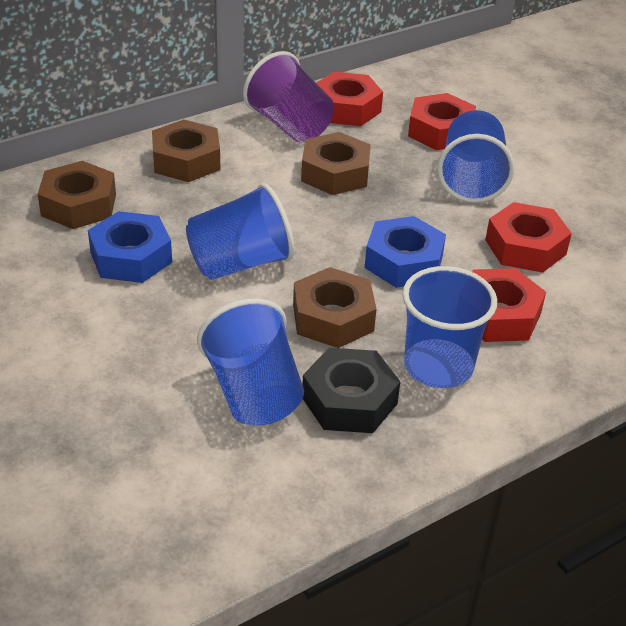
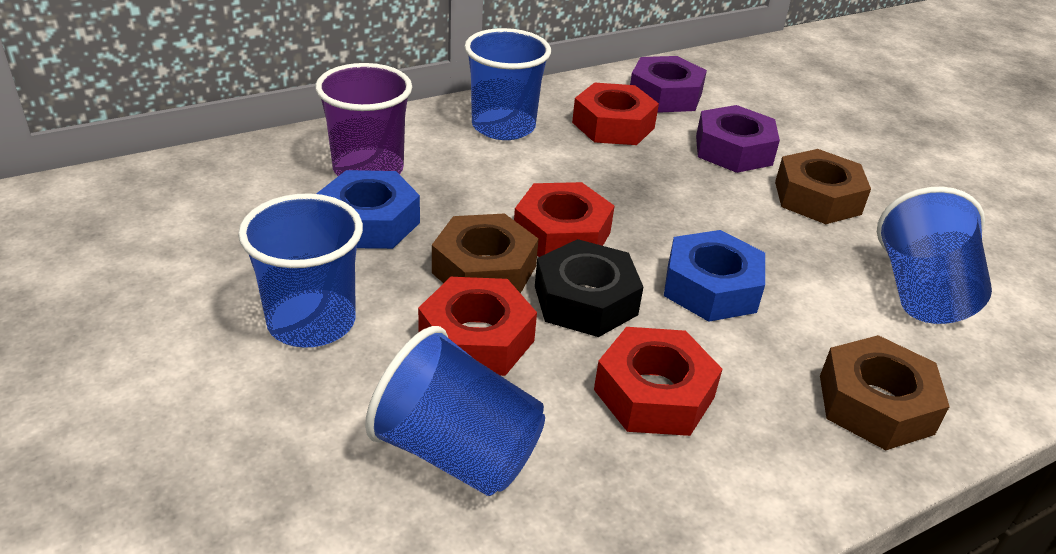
brown nut: [38,161,116,229] [152,119,220,182] [293,267,376,348] [301,132,371,195] = 4 -> [432,213,539,293] [775,149,871,224] [820,335,950,450] = 3
purple nut: none = 0 -> [630,56,707,113] [696,105,780,173] = 2

